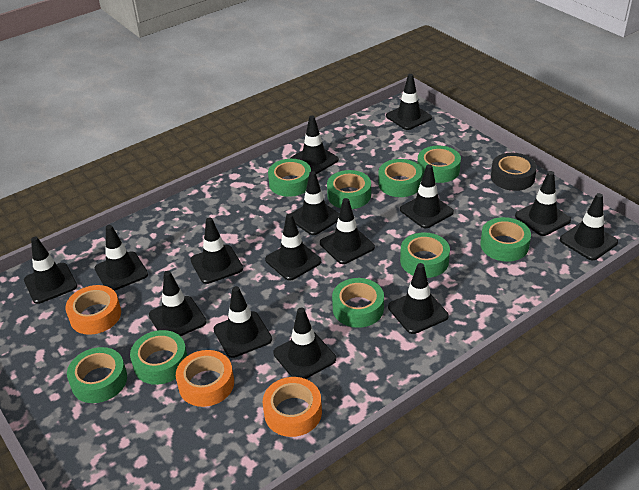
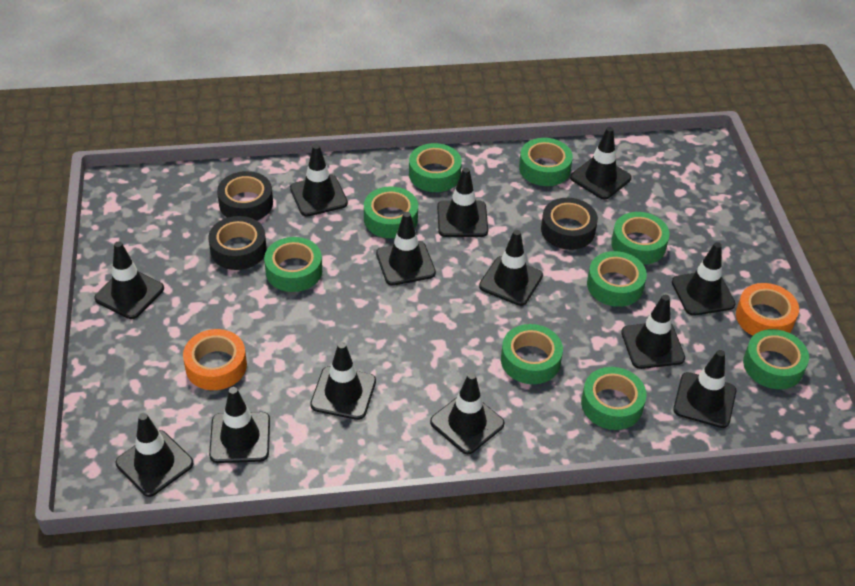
black tape: [491,153,537,191] = 1 -> [208,216,267,270] [217,171,273,220] [541,198,598,250] = 3
black traffic cone: [24,237,77,304] [95,225,148,291] [149,271,207,336] [191,218,243,284] [213,286,272,358] [265,213,321,281] [273,308,336,379] [290,116,339,174] [291,171,340,235] [320,198,375,264] [386,74,432,130] [388,263,448,334] [400,164,454,228] [515,171,571,236] [560,193,618,260] = 15 -> [94,241,164,319] [116,413,194,497] [209,387,270,463] [290,144,348,217] [310,342,376,420] [376,212,436,286] [430,373,505,454] [437,168,488,237] [479,230,543,306] [570,127,632,200] [621,295,685,369] [672,242,736,316] [673,350,736,428] = 13
orange tape: [66,285,121,335] [176,350,234,407] [263,377,322,437] = 3 -> [183,329,247,390] [736,283,799,336] = 2

